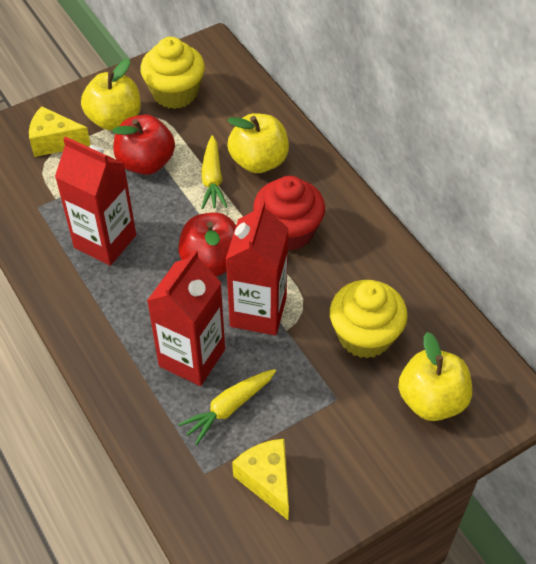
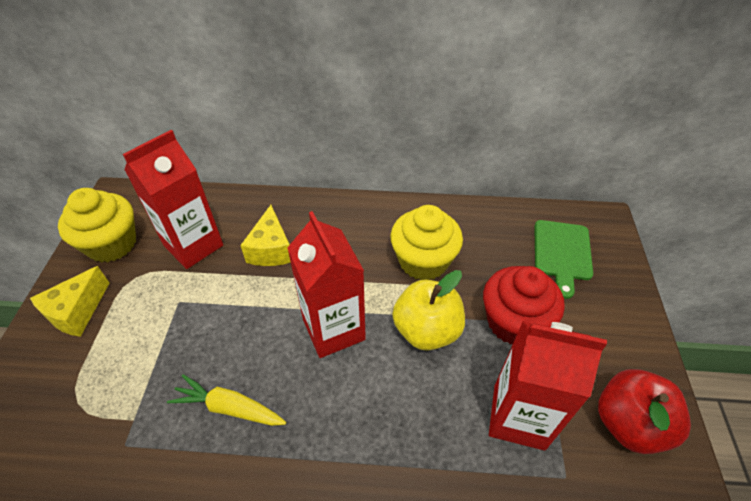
green cutting board: none = 0 -> [534,220,593,299] = 1
red apple: [113,114,175,175] [178,212,236,277] = 2 -> [598,369,691,454] = 1
yellow apple: [81,59,141,131] [227,113,289,173] [398,332,472,421] = 3 -> [393,270,465,351] = 1
yellow carrot: [178,369,276,445] [201,135,227,209] = 2 -> [167,374,286,426] = 1

